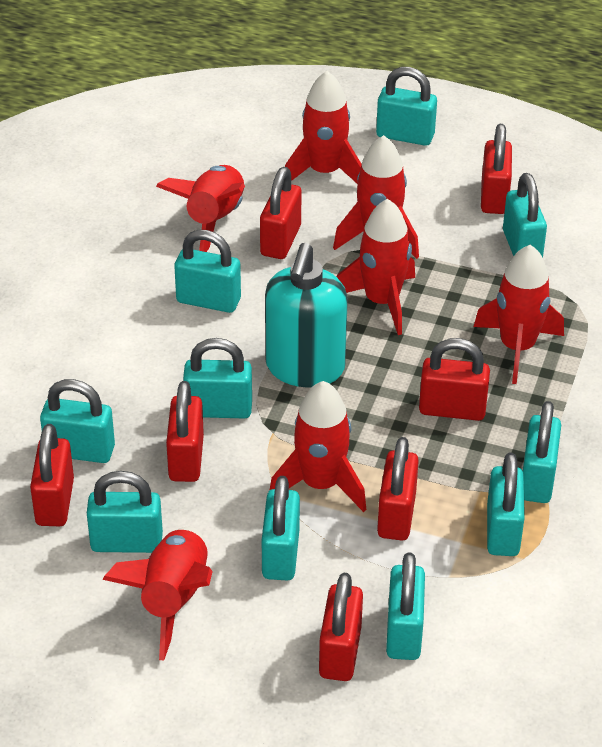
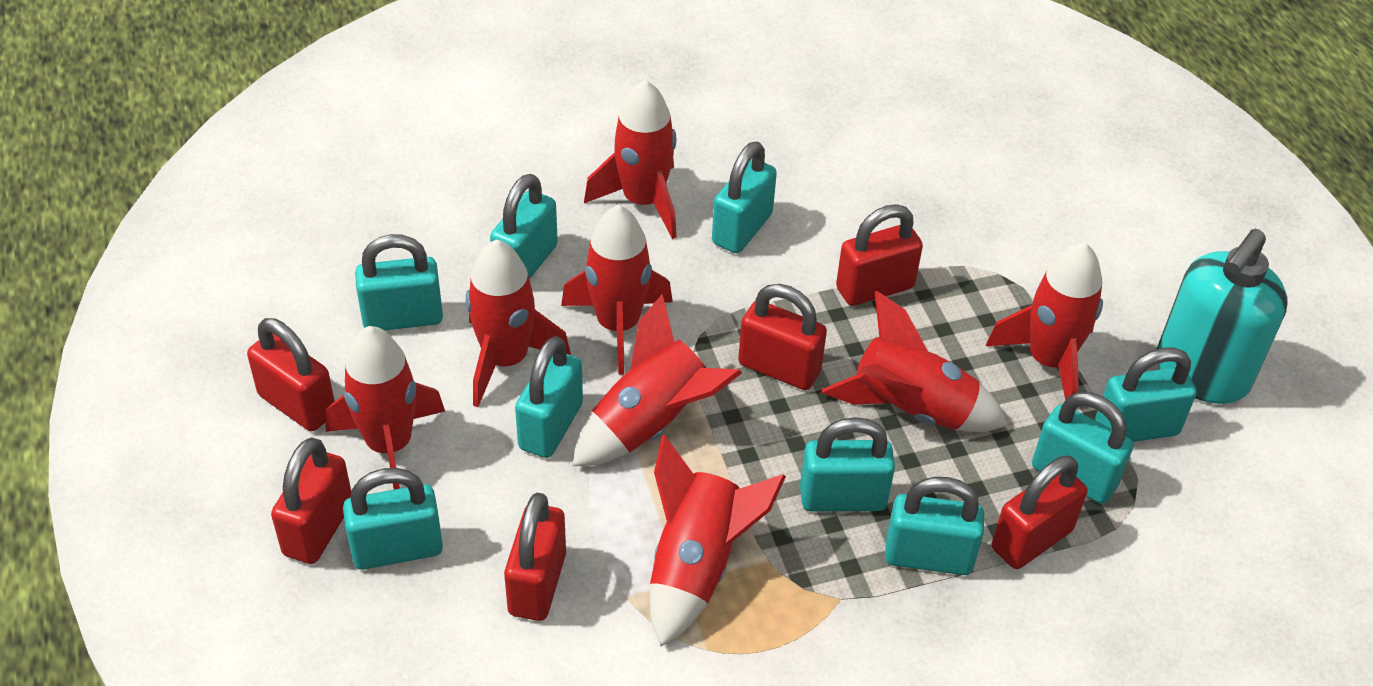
red padlock: [30,424,74,526] [166,381,204,482] [260,167,302,259] [319,573,363,681] [377,437,419,540] [419,338,490,421] [481,124,512,214] = 7 -> [247,318,335,431] [271,437,351,564] [504,493,566,621] [738,284,827,390] [836,204,923,306] [992,456,1087,569] = 6
red rocket: [102,527,213,660] [156,165,245,252] [269,381,366,512] [285,71,361,184] [333,135,419,259] [337,199,415,335] [474,245,564,384] = 7 -> [325,326,445,490] [466,239,571,407] [561,205,673,375] [573,294,742,466] [584,80,677,239] [650,435,786,646] [821,291,1008,432] [986,242,1103,400] = 8
turquoise padlock: [40,379,115,463] [87,471,163,553] [174,230,241,313] [183,338,252,418] [262,476,300,581] [376,67,437,146] [386,552,425,660] [487,453,525,556] [503,173,547,258] [523,401,561,503] = 10 -> [343,468,443,570] [355,234,443,331] [490,174,558,279] [515,336,583,458] [712,141,777,253] [800,417,895,511] [885,477,984,575] [1032,392,1133,504] [1095,348,1197,442] = 9

